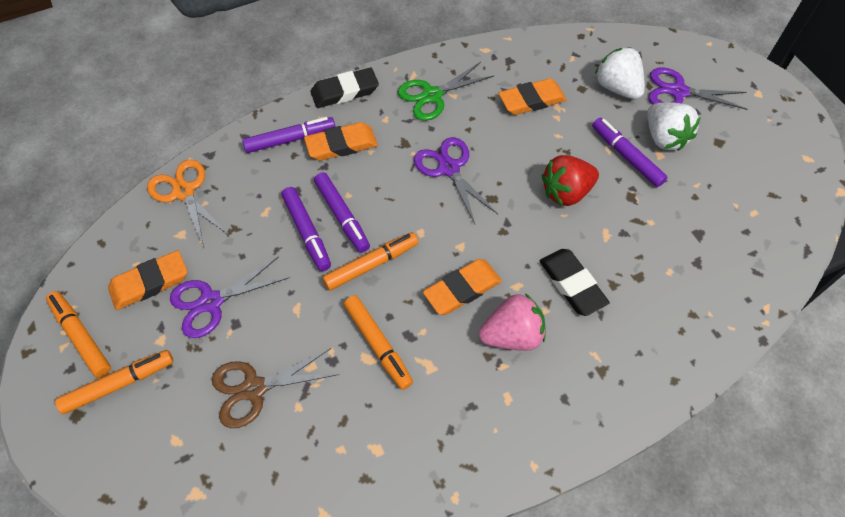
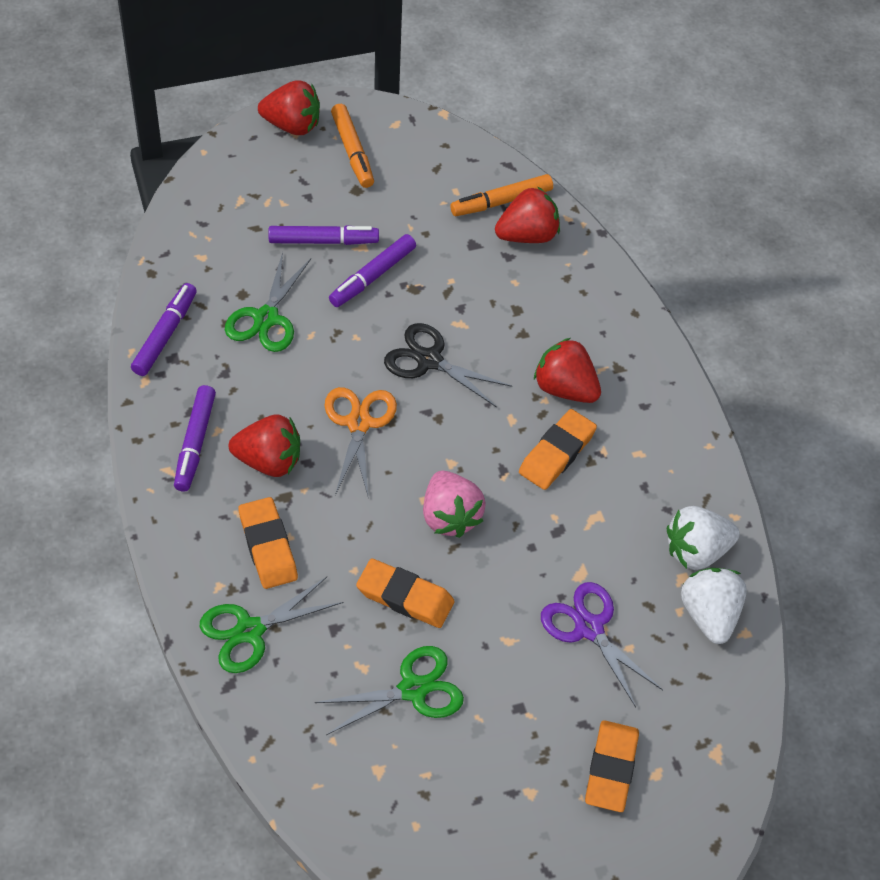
black eraser: [311,68,379,108] [540,249,610,316] = 2 -> none = 0
black scissors: none = 0 -> [384,323,512,408] = 1
brown scissors: [212,348,340,428] = 1 -> none = 0
green scissors: [398,62,494,121] = 1 -> [200,577,343,673] [225,252,311,352] [315,646,464,735] = 3
orange marker: [46,291,111,378] [55,350,173,414] [322,232,418,291] [344,295,413,390] = 4 -> [331,104,374,188] [450,174,553,216] = 2
purple scissors: [170,256,290,338] [414,137,498,224] [649,67,748,110] = 3 -> [541,582,663,707] = 1
red strawberry: [542,155,599,206] = 1 -> [229,414,300,477] [258,80,320,135] [495,186,560,243] [534,338,601,403] = 4

